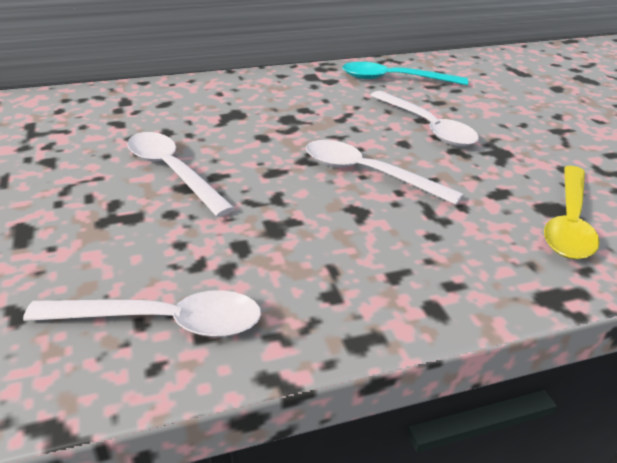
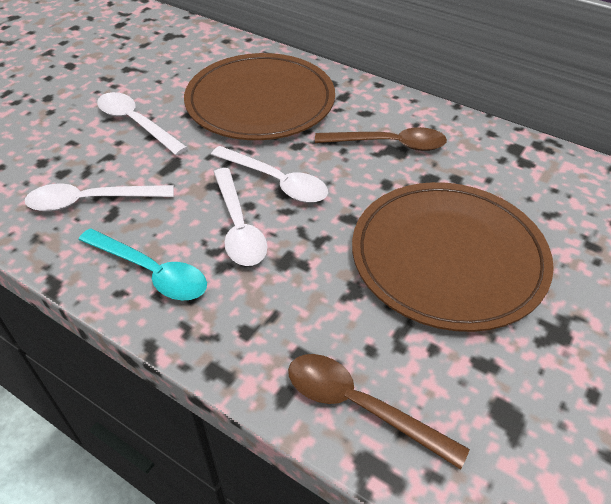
brown plate: none = 0 -> [184,53,335,140] [352,182,554,332] = 2
brown spoon: none = 0 -> [288,354,470,469] [315,127,447,151] = 2
yellow spoon: [544,166,600,260] = 1 -> none = 0

